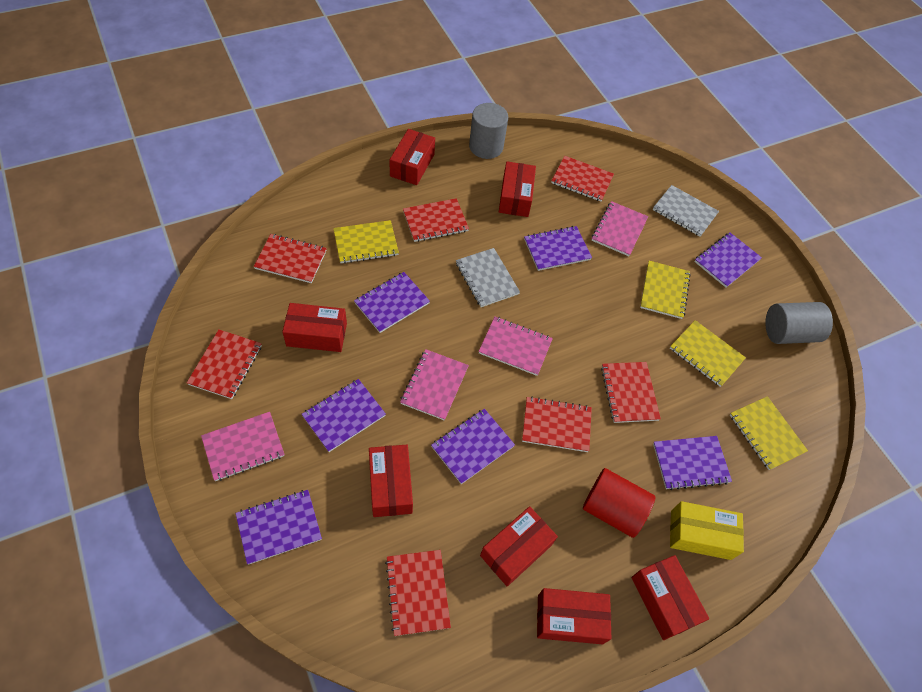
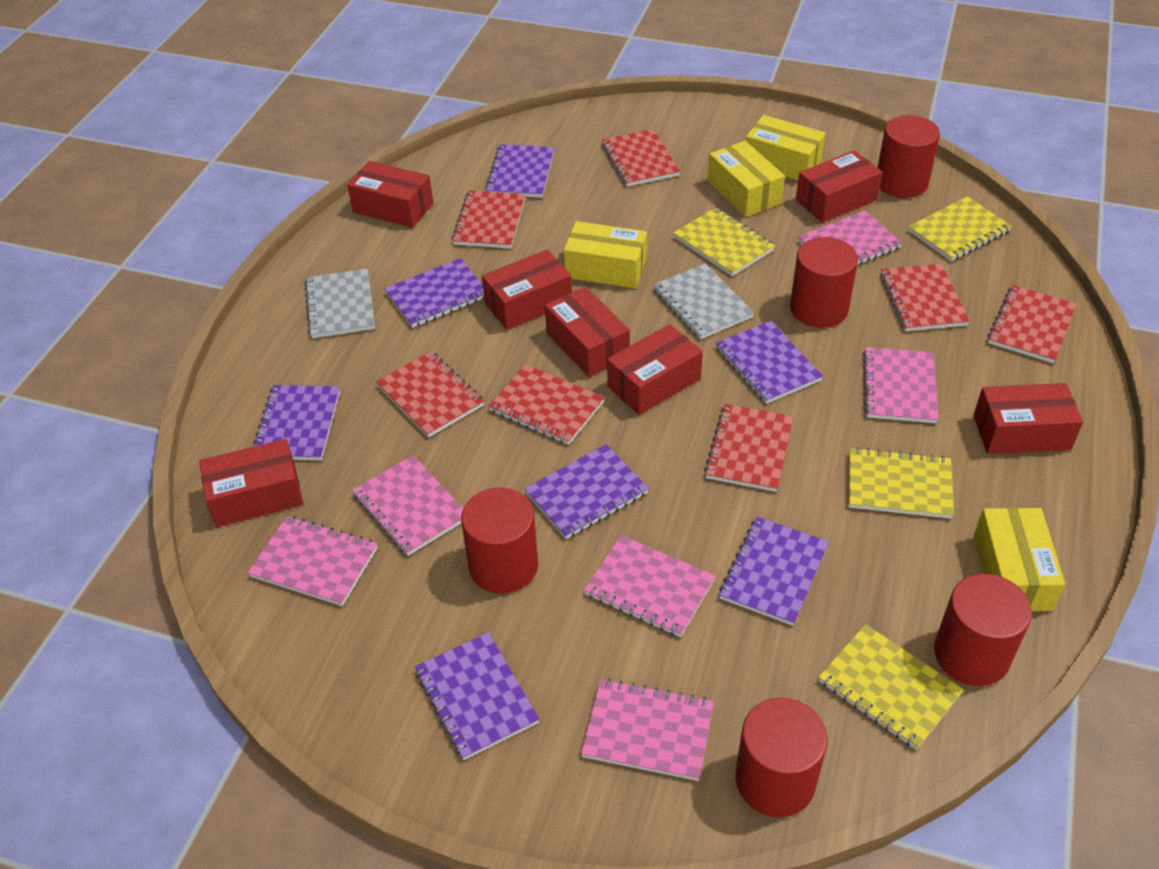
grey cylinder: [469,103,508,159] [765,302,833,344] = 2 -> none = 0
pink notebook: [201,412,285,481] [400,349,469,421] [479,317,553,376] [591,201,648,256] = 4 -> [248,516,377,606] [352,455,463,556] [581,679,714,781] [584,535,716,637] [798,211,902,265] [863,347,939,423] = 6
red cylinder: [583,468,655,538] = 1 -> [461,487,538,594] [735,698,827,817] [790,237,858,328] [877,115,940,198] [934,573,1032,686] = 5
yellow box: [670,501,744,560] = 1 -> [564,221,647,288] [708,141,785,217] [746,115,826,180] [973,508,1065,611] = 4

